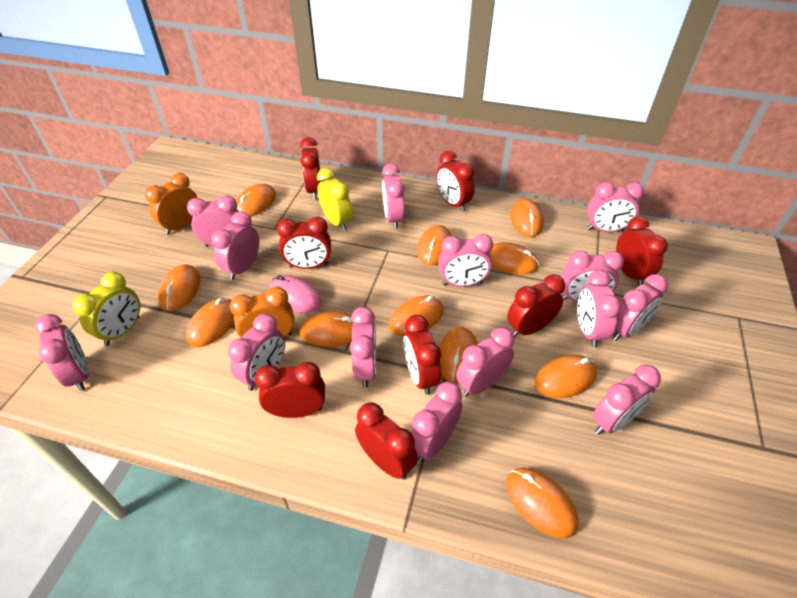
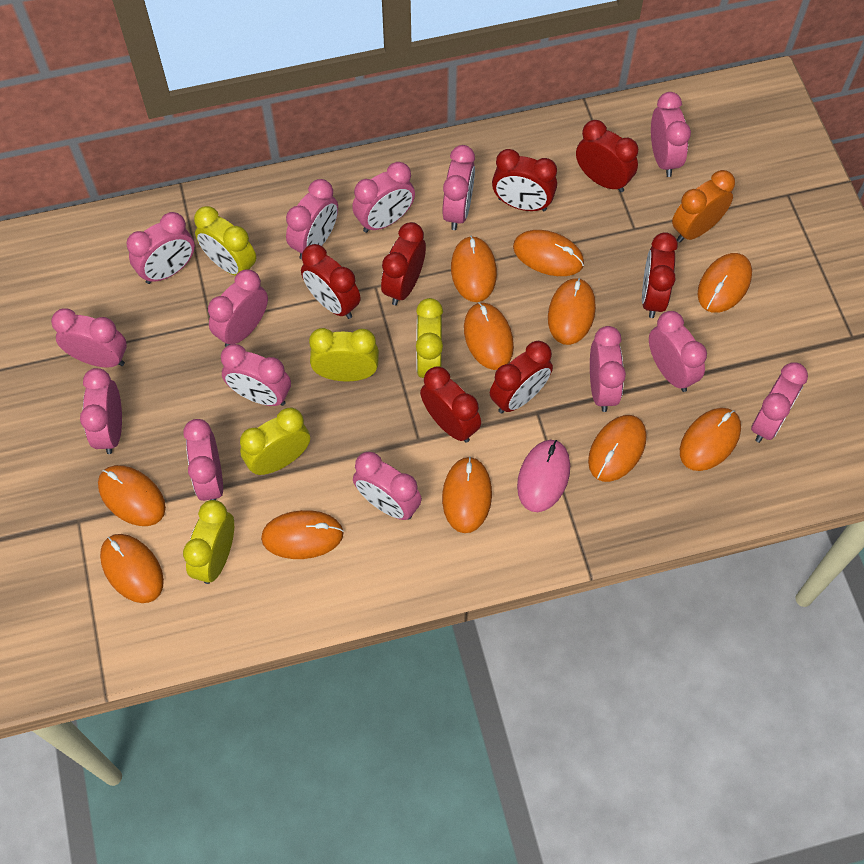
orange clock: [145,173,198,235] [230,287,295,338] = 2 -> [672,170,735,243] = 1
red clock: [255,362,325,418] [277,217,331,269] [300,137,321,200] [355,402,418,480] [403,315,441,395] [436,151,475,212] [507,274,565,337] [616,216,668,286] = 8 -> [301,244,361,319] [381,222,426,305] [420,366,481,443] [490,341,553,413] [492,149,557,211] [576,120,638,192] [642,232,678,318] = 7
yellow clock: [73,272,140,346] [317,168,352,231] = 2 -> [183,500,234,584] [194,206,256,276] [240,408,310,475] [309,328,379,381] [416,298,443,378] = 5

